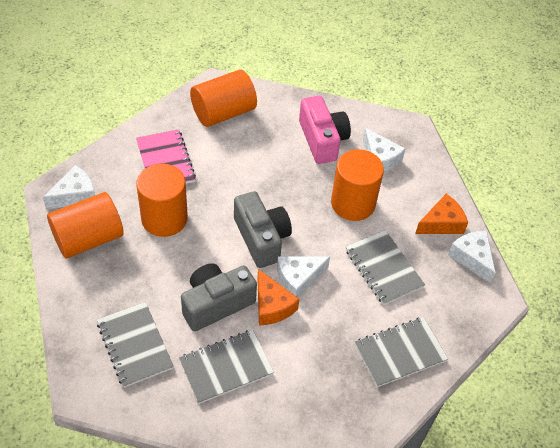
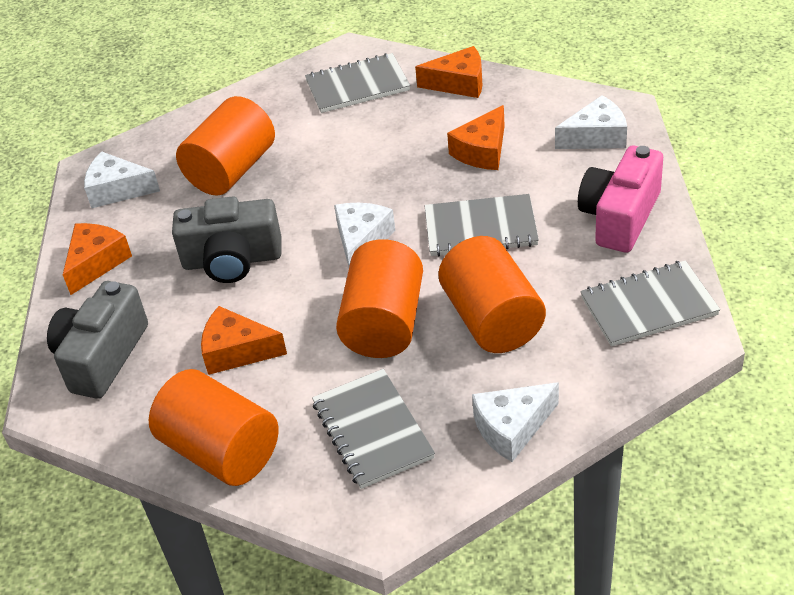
orange cheese: [257,269,299,326] [415,194,468,234] = 2 -> [63,223,132,295] [201,306,287,375] [415,46,482,98] [447,105,505,170] = 4
pink notebook: [136,129,196,184] = 1 -> none = 0

